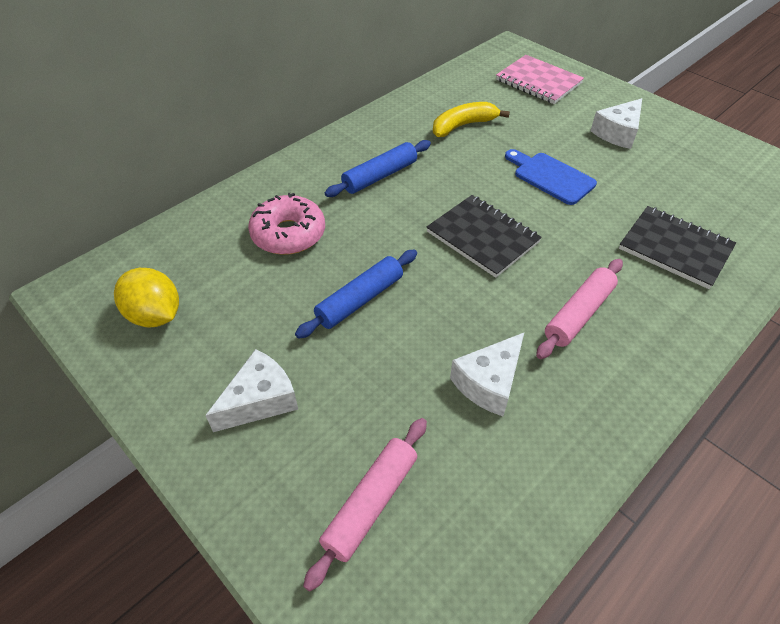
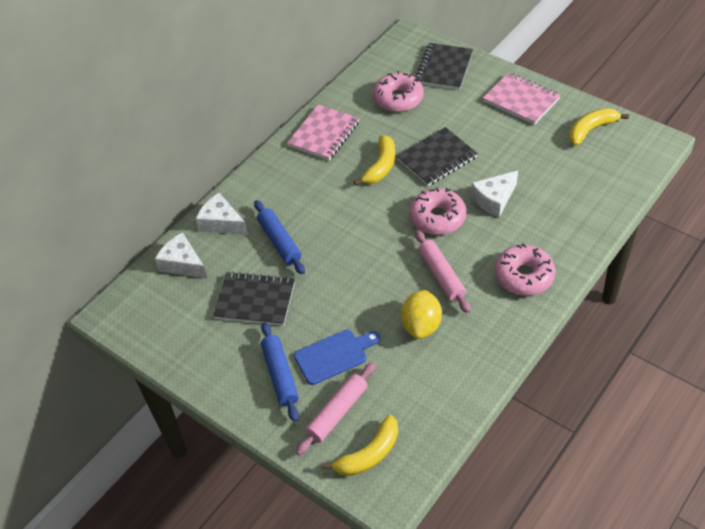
black notebook: [427,195,542,278] [619,206,736,289] = 2 -> [213,271,295,326] [397,127,478,186] [415,43,473,90] = 3
pink donut: [248,193,325,255] = 1 -> [373,71,424,112] [410,188,466,235] [495,243,556,295] = 3
pink notebook: [496,55,584,104] = 1 -> [287,105,359,160] [483,72,561,125] = 2
yellow banana: [433,102,510,137] = 1 -> [322,415,398,476] [353,135,395,186] [569,108,629,146] = 3

